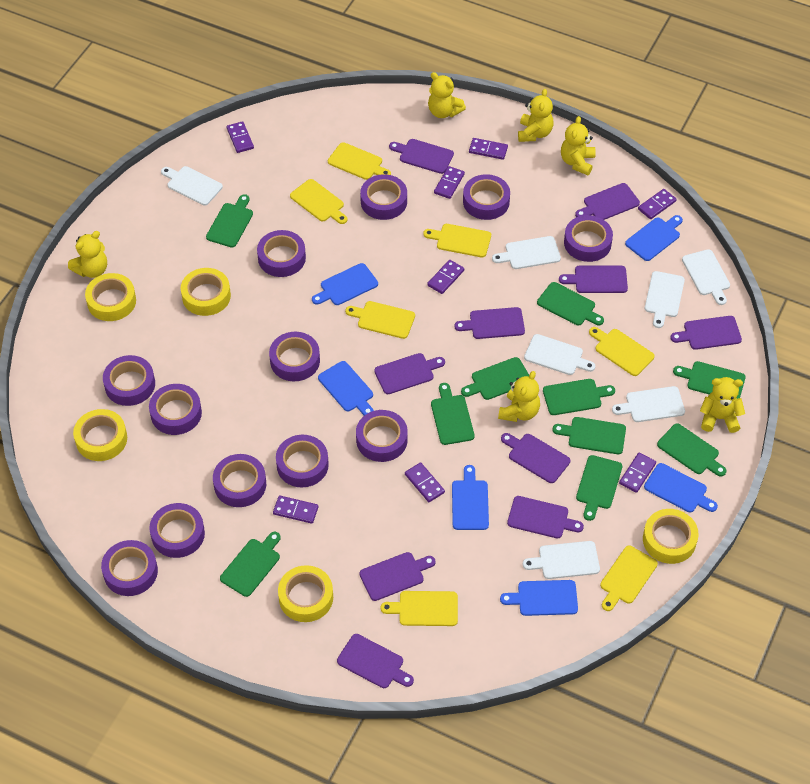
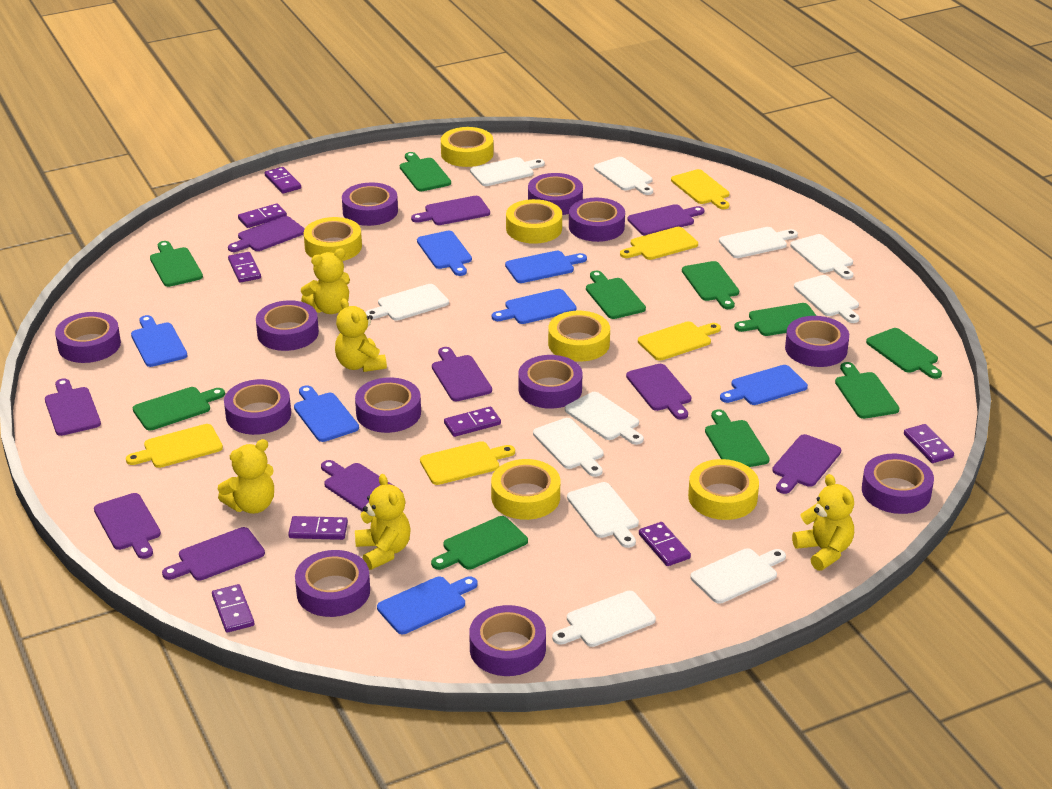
blue cutting board: [312,263,378,305] [318,361,374,416] [452,465,489,530] [500,580,578,616] [625,215,683,261] [644,463,718,512] = 6 -> [131,315,187,367] [294,385,359,442] [377,577,477,634] [417,231,472,276] [492,289,576,324] [505,251,587,283] [720,365,808,405] = 7
white cutting board: [161,166,223,206] [492,236,561,269] [523,541,600,579] [524,334,595,375] [612,386,685,422] [645,271,685,328] [682,249,730,305] = 7 -> [365,284,449,321] [470,157,545,186] [533,418,604,477] [552,591,656,647] [565,392,644,445] [567,482,639,548] [594,157,653,195] [690,548,786,604] [719,227,798,258] [790,234,853,279] [794,275,859,323] = 11
yellow cutting board: [290,179,348,224] [328,142,391,180] [345,301,415,339] [381,591,458,626] [423,224,491,257] [589,327,655,376] [600,546,658,611] = 7 -> [126,424,223,468] [420,441,515,485] [620,227,698,260] [638,321,721,361] [671,169,729,209] = 5
yellow tape: [73,409,127,461] [85,273,136,321] [181,268,231,316] [278,565,333,622] [643,509,699,564] = 5 -> [304,217,362,261] [441,127,494,167] [491,459,560,520] [506,199,562,244] [548,311,610,361] [688,459,759,520] = 6
yellow teddy bear: [68,231,107,278] [428,72,466,118] [498,371,540,422] [518,89,553,142] [561,116,596,175] [700,377,745,433] = 6 -> [218,439,274,514] [301,248,350,314] [335,298,387,372] [355,474,411,570] [792,474,854,571] = 5

